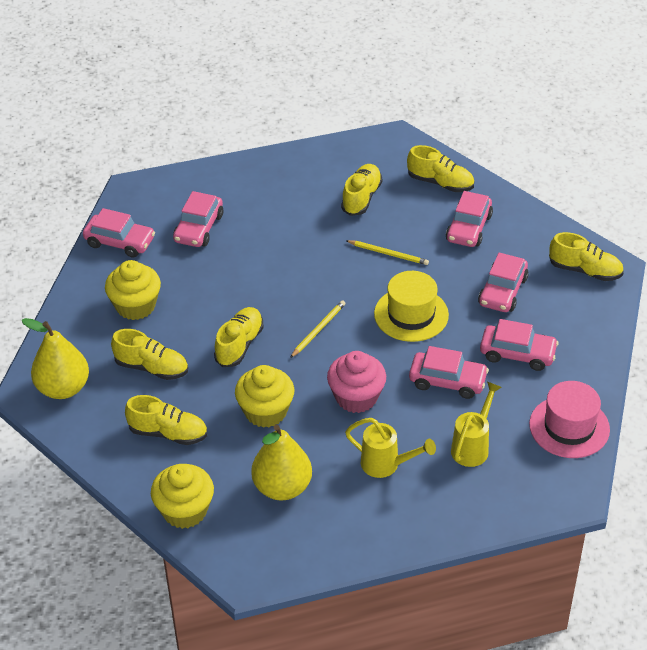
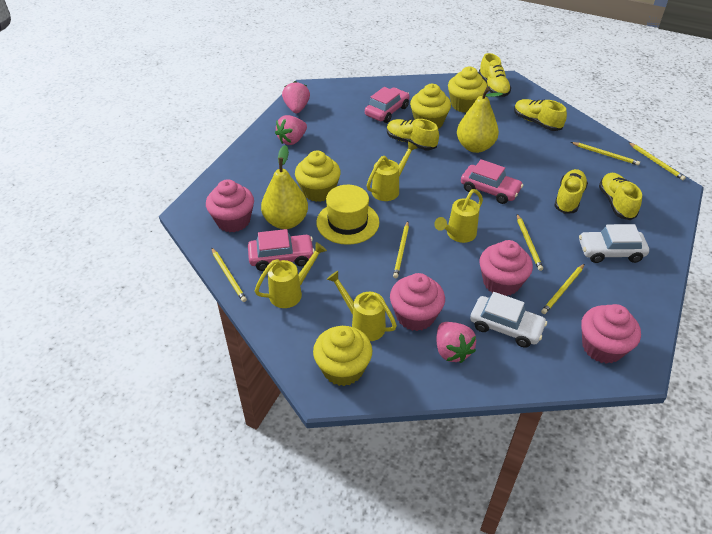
pink car: [83,208,155,258] [173,191,223,247] [409,346,489,399] [446,191,493,247] [478,253,529,312] [480,319,559,371] = 6 -> [248,229,315,271] [365,87,410,123] [461,159,523,204] = 3
pink cupcake: [327,351,386,413] = 1 -> [206,179,254,232] [390,273,445,331] [480,240,533,296] [581,304,641,364] = 4
pink hat: [529,381,610,458] = 1 -> none = 0
pink strawberry: none = 0 -> [275,115,307,145] [282,81,310,113] [437,322,476,363] = 3
white car: none = 0 -> [470,292,547,348] [579,224,649,263] = 2
yellow cupcake: [105,260,161,320] [151,464,214,529] [235,365,294,428] = 3 -> [295,150,341,202] [313,326,373,386] [410,84,451,129] [448,67,487,113] = 4
yellow pencil: [290,300,346,358] [346,240,429,265] = 2 -> [211,247,247,302] [393,221,409,278] [517,214,543,271] [541,264,584,314] [571,142,640,165] [628,142,686,180] = 6
yellow shoe: [111,329,188,380] [125,395,207,445] [214,307,264,367] [341,164,383,216] [407,145,474,192] [549,232,624,281] = 6 -> [387,119,439,150] [479,53,511,97] [514,99,567,131] [554,169,588,214] [599,173,642,220] = 5
yellow watering can: [345,418,436,478] [451,382,502,467] = 2 -> [255,242,327,308] [326,271,397,341] [367,142,418,201] [434,189,483,243] = 4

